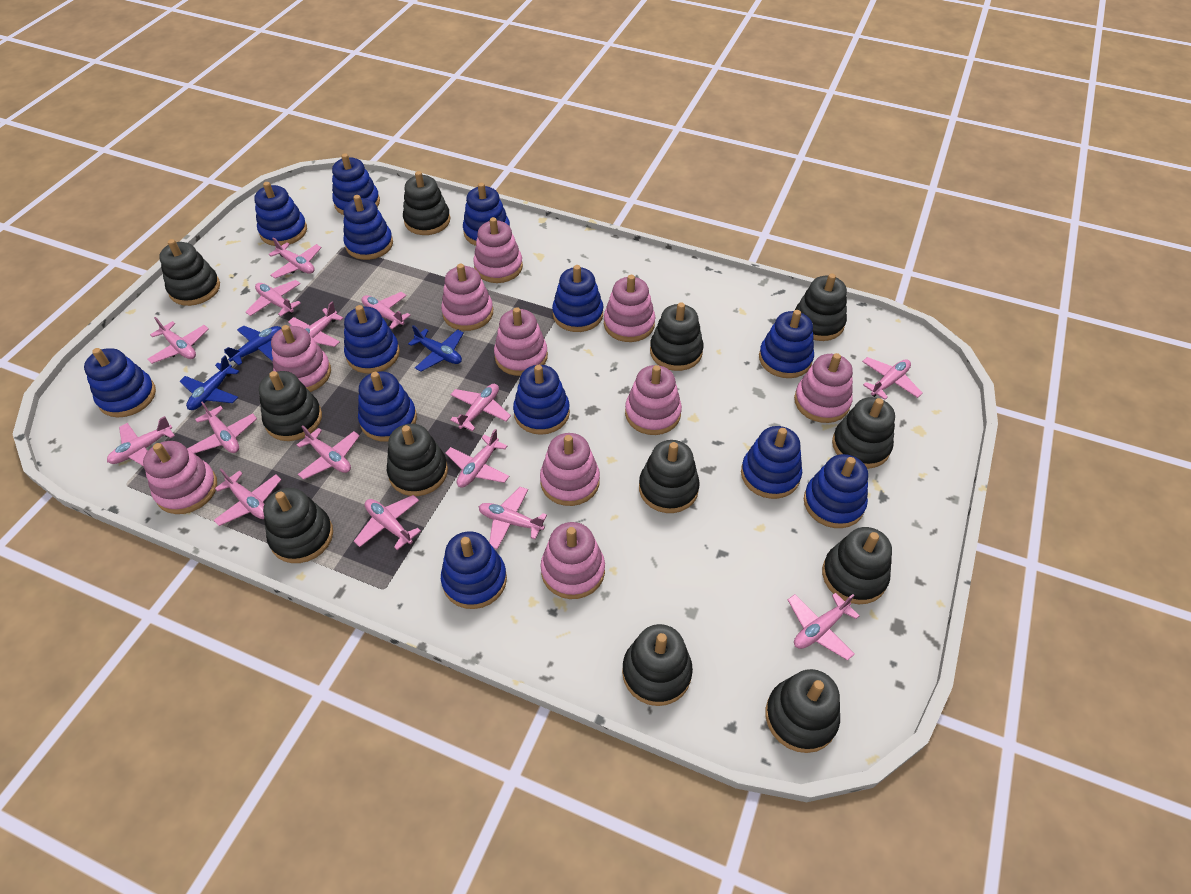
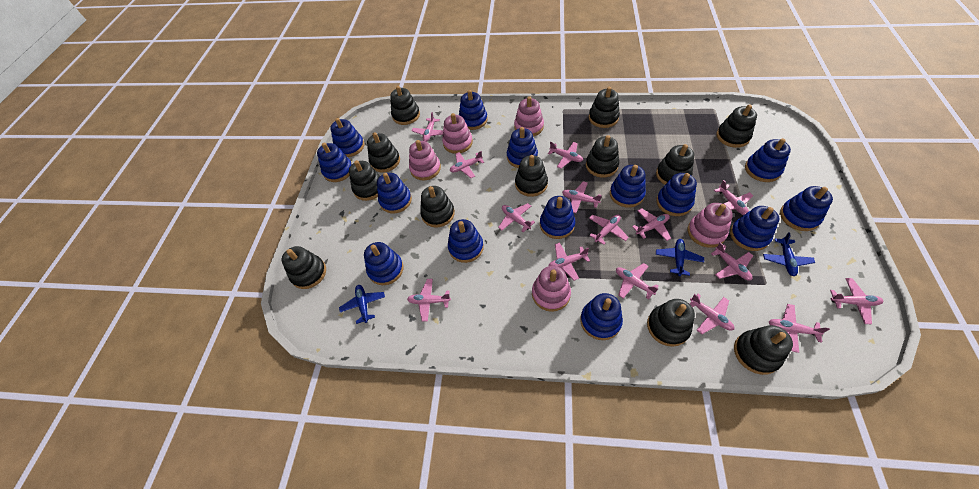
blue stacking toy: [84,348,156,418] [254,182,307,246] [332,153,380,215] [343,195,393,260] [344,305,400,374] [358,371,417,442] [441,531,507,609] [463,183,510,246] [513,365,570,435] [552,265,603,332] [741,426,802,499] [759,310,814,378] [804,454,868,528] = 13 -> [317,142,352,182] [330,118,364,157] [364,242,404,285] [377,173,412,213] [448,219,484,263] [459,90,487,130] [507,127,538,168] [540,196,575,239] [580,293,623,340] [610,165,646,207] [656,173,697,216] [730,206,779,251] [745,138,791,182] [780,186,833,231] = 14
pink stacking toy: [143,441,217,514] [271,325,331,392] [441,264,493,331] [473,217,523,283] [494,307,548,376] [540,433,600,506] [541,522,605,599] [604,275,655,342] [625,365,682,435] [794,353,853,423] = 10 -> [409,140,441,181] [442,113,473,154] [514,96,544,137] [532,266,571,312] [688,203,733,248] = 5

